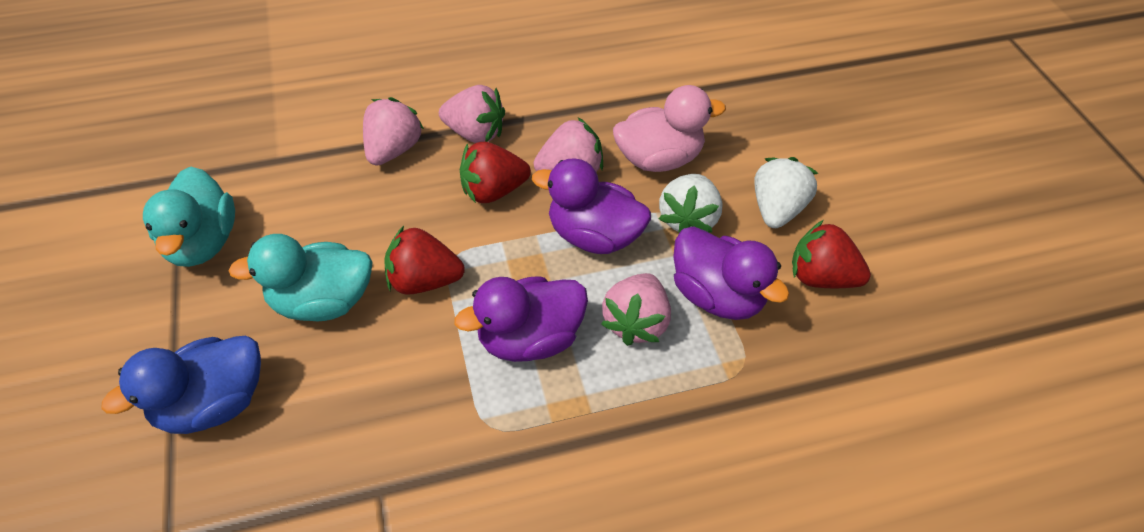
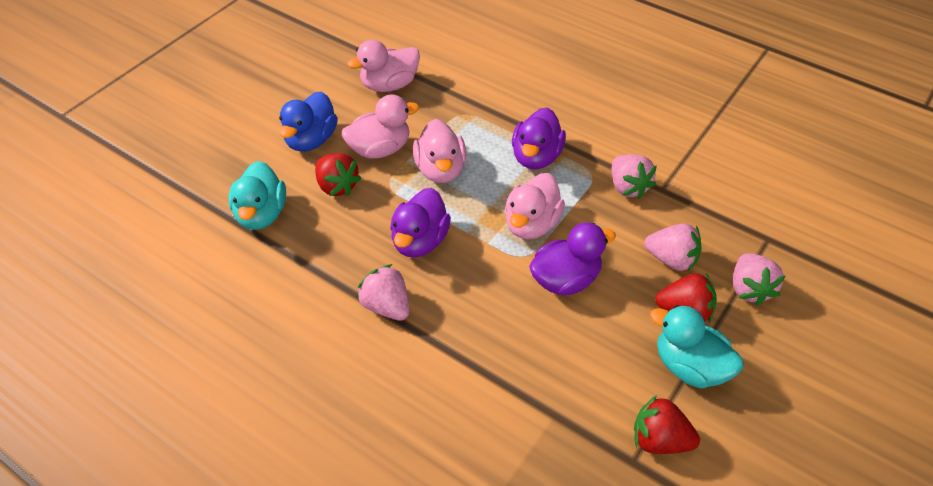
pink duck: [613,85,726,172] = 1 -> [342,94,419,159] [347,40,420,92] [413,119,466,183] [505,173,565,239] = 4
white strawberry: [659,174,723,233] [754,157,818,228] = 2 -> none = 0

